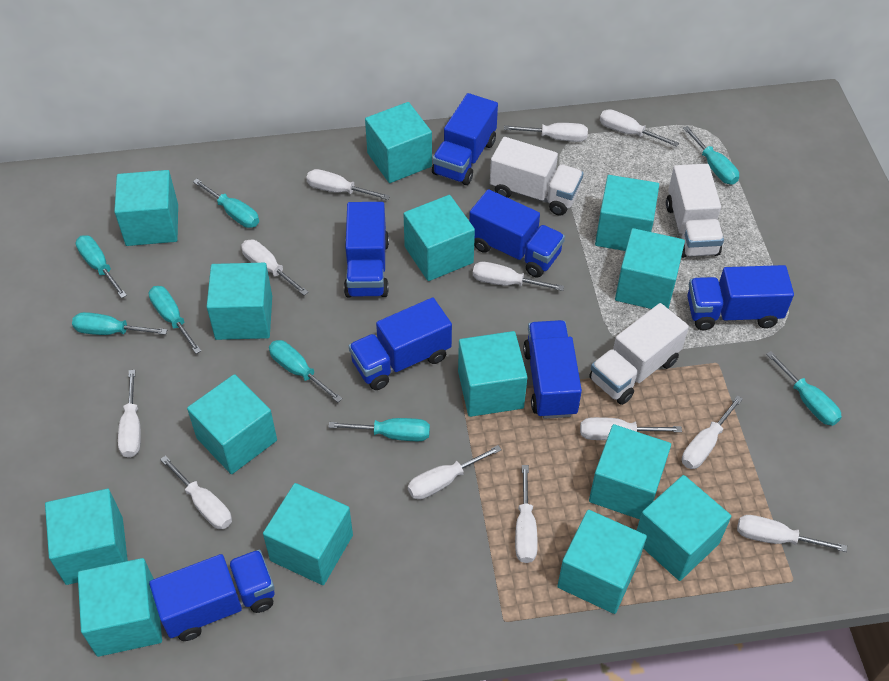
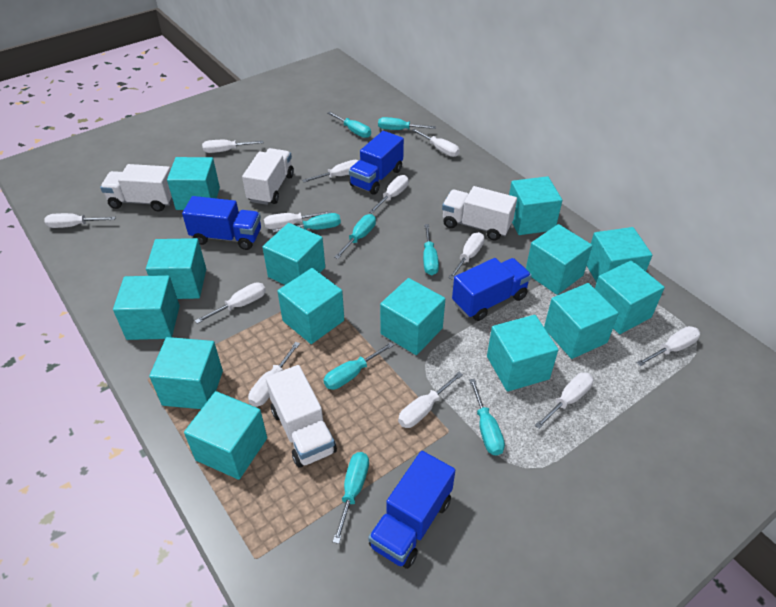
blue truck: [149,550,275,641] [344,202,389,298] [349,298,452,390] [432,93,498,185] [469,189,565,277] [523,320,582,419] [687,265,794,330] = 7 -> [182,196,261,250] [349,131,404,195] [368,451,455,569] [452,258,532,321] = 4
white truck: [490,137,583,216] [589,303,689,405] [666,164,724,258] = 3 -> [100,164,173,212] [242,148,294,205] [266,365,337,468] [442,186,517,241] = 4

